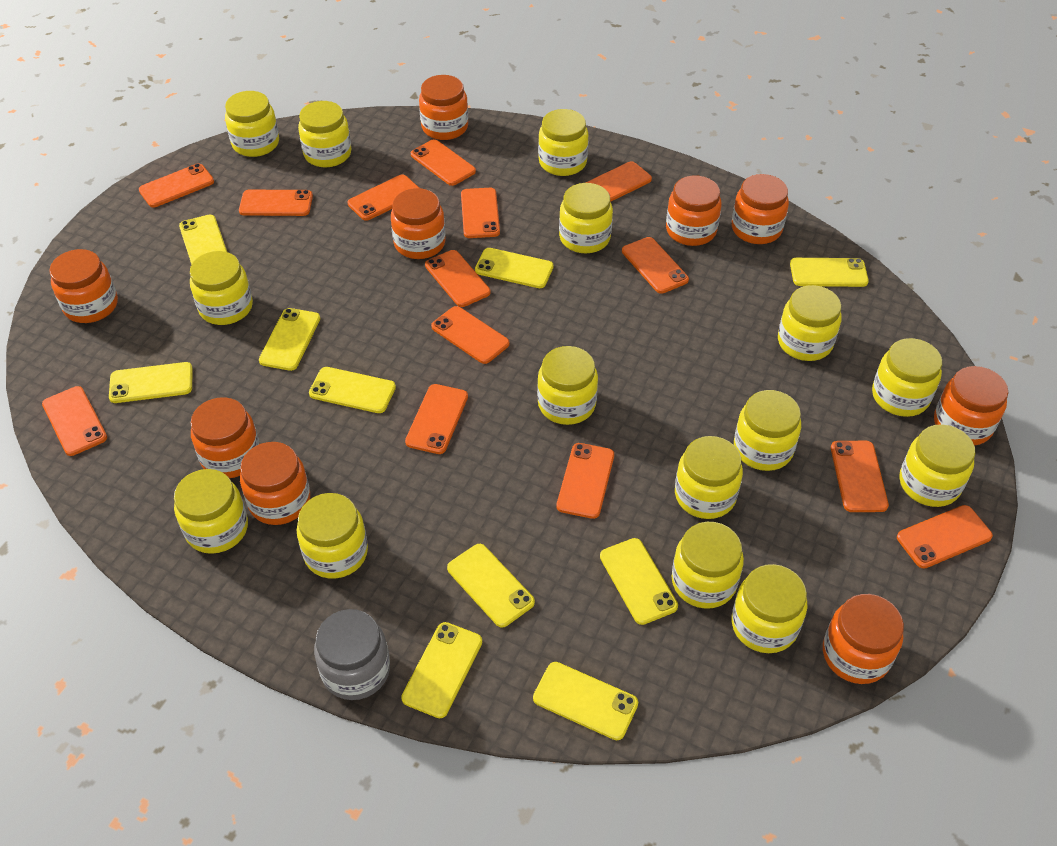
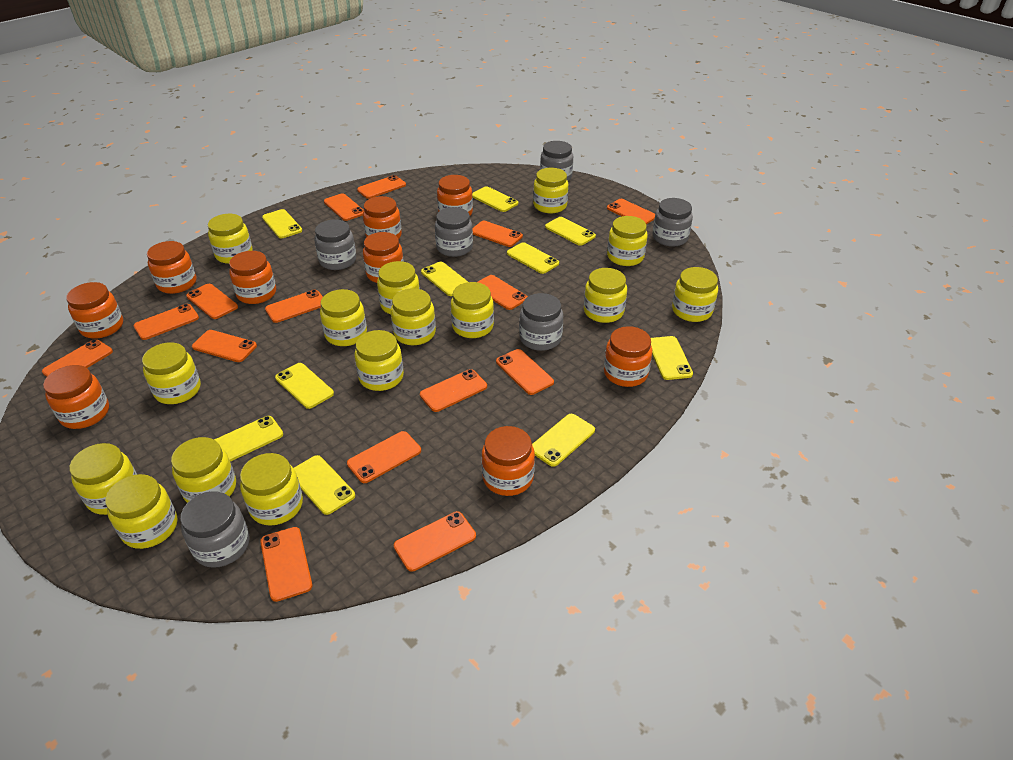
grey jar: [314,609,390,700] = 1 -> [180,492,250,568] [314,220,356,270] [435,207,473,257] [519,293,563,351] [540,141,573,181] [653,198,693,247] = 6
orange phone: [42,386,107,456] [139,163,214,207] [239,190,313,216] [348,175,419,221] [405,384,468,454] [411,139,476,186] [425,250,491,307] [431,306,510,364] [461,188,500,238] [556,443,614,519] [586,161,652,202] [622,237,689,294] [831,441,889,512] [897,505,993,569] = 14 -> [42,339,113,377] [134,304,199,340] [186,284,238,319] [192,330,257,362] [260,527,312,602] [265,290,323,323] [324,193,364,221] [347,431,421,483] [357,175,406,199] [394,511,476,572] [420,369,487,412] [472,221,523,247] [478,275,528,310] [496,349,554,395] [607,199,655,224] = 15

